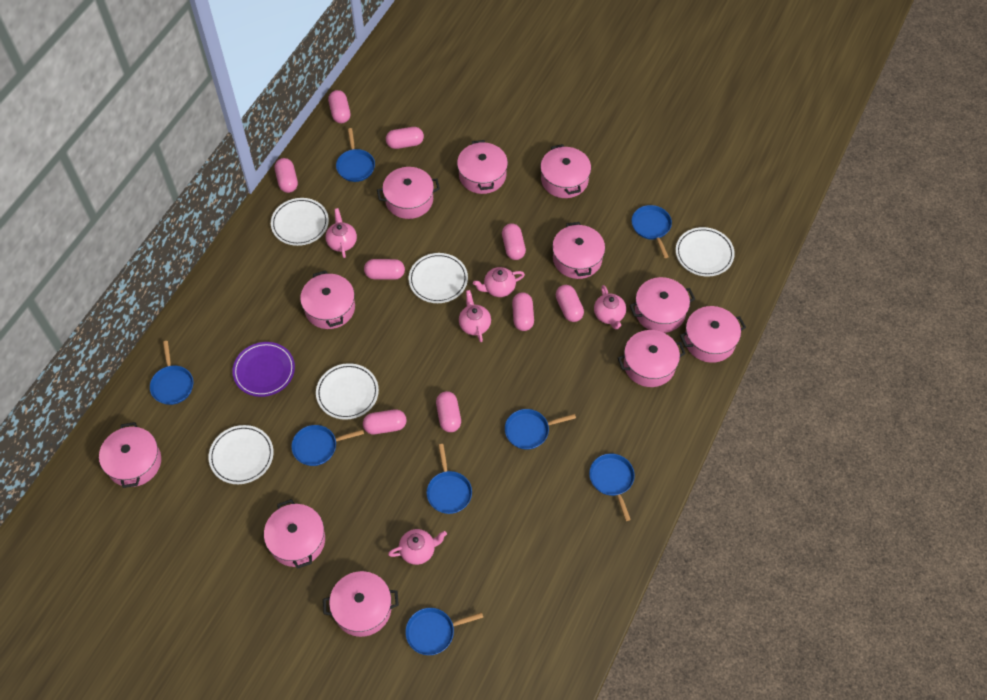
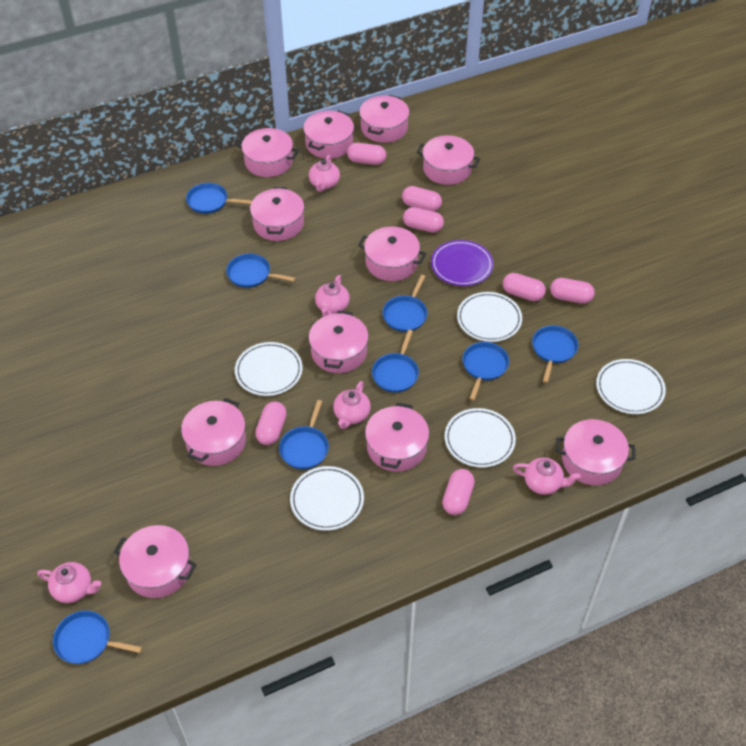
pink capsule: [275,158,298,193] [328,90,350,123] [363,409,406,434] [364,259,405,280] [386,127,424,149] [436,391,461,432] [502,223,526,260] [512,292,534,331] [556,285,584,322] = 9 -> [255,401,287,445] [347,143,386,165] [402,186,442,212] [403,207,444,233] [442,469,475,515] [503,273,546,301] [550,278,595,304] = 7

